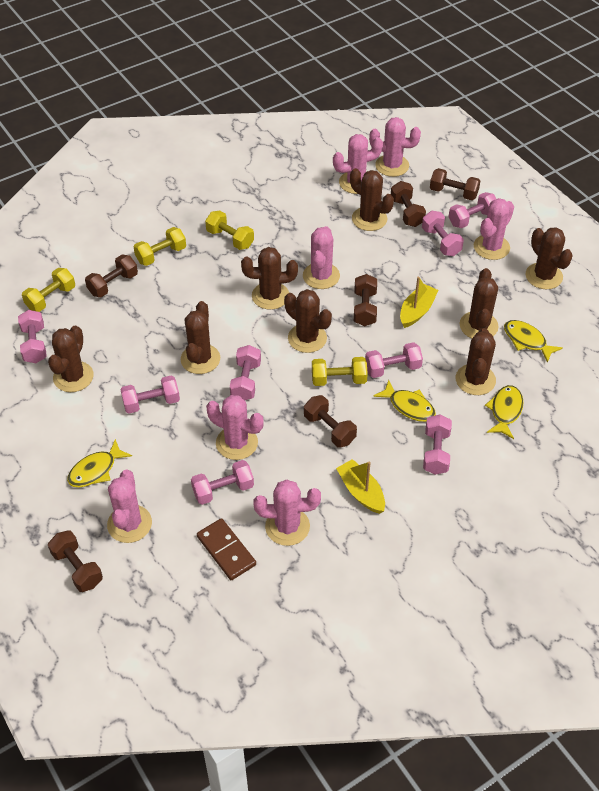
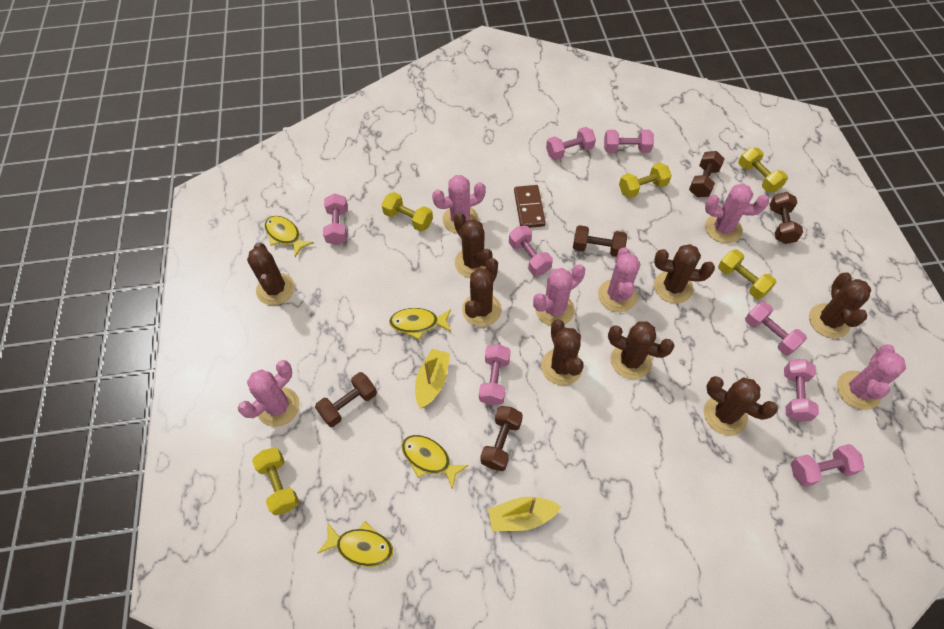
brown dumbbell: [48,530,103,592] [85,255,138,297] [304,395,357,448] [354,274,377,326] [391,181,426,227] [430,168,480,200] = 6 -> [315,372,377,427] [480,406,523,471] [573,225,627,257] [689,151,725,197] [770,192,803,244] = 5
pink cactus: [107,470,152,543] [206,395,264,460] [254,479,321,546] [303,226,340,289] [333,134,383,194] [369,117,421,177] [474,198,514,260] = 7 -> [238,360,300,427] [432,175,486,234] [533,264,585,326] [598,247,640,312] [705,184,769,243] [837,345,906,410] = 6
yellow dumbbell: [22,268,75,312] [134,227,186,266] [205,211,254,250] [312,357,368,386] = 4 -> [252,448,299,516] [382,192,433,232] [619,163,672,198] [718,250,776,299] [738,147,788,192] = 5

